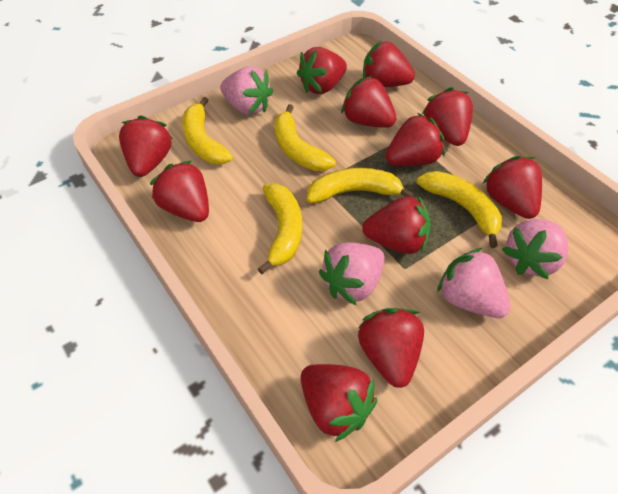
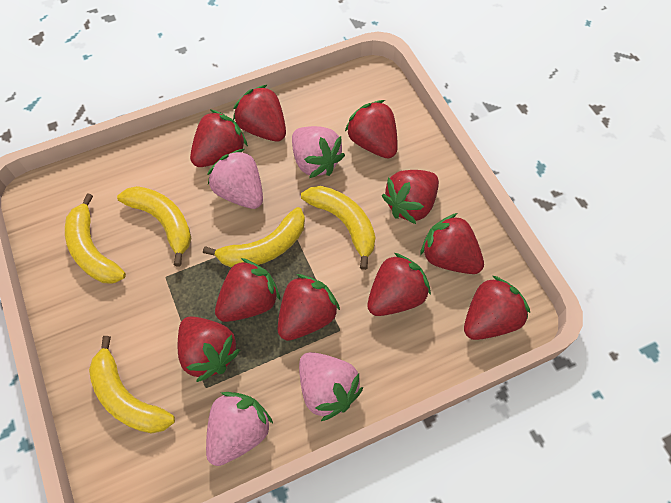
red strawberry: [119,115,172,177] [150,160,209,222] [297,47,347,94] [301,364,377,442] [341,76,396,128] [358,308,424,388] [362,196,431,254] [363,41,415,87] [386,113,445,166] [422,87,473,146] [482,156,542,219] = 11 -> [178,316,240,382] [190,109,248,167] [215,258,280,322] [233,85,286,142] [277,274,340,341] [345,100,398,159] [367,253,431,316] [382,170,439,224] [420,213,484,274] [464,276,530,340] = 10

